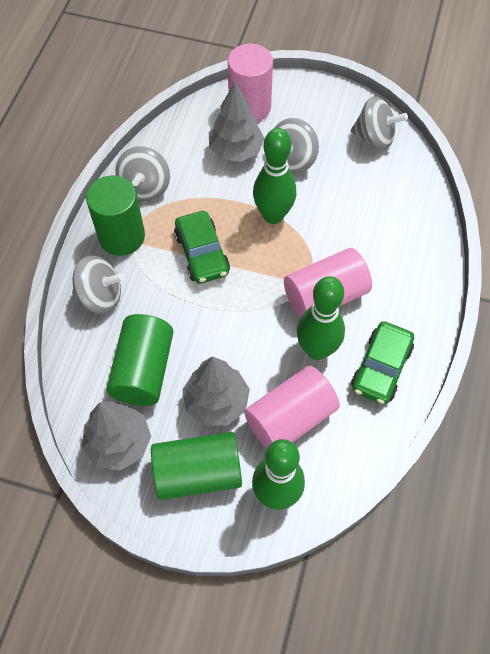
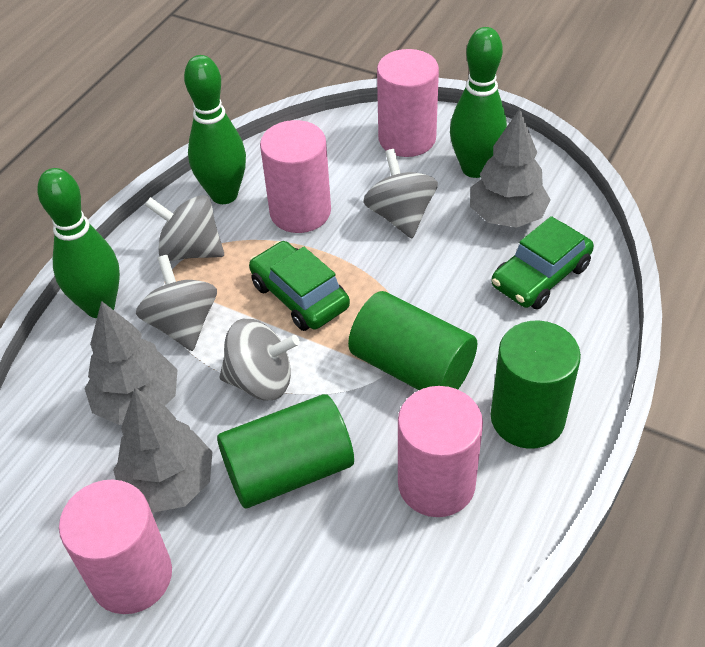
pink cylinder: [228,44,273,122] [244,366,340,449] [284,248,372,318] = 3 -> [59,480,172,614] [260,120,331,233] [377,49,439,157] [398,386,483,517] = 4

